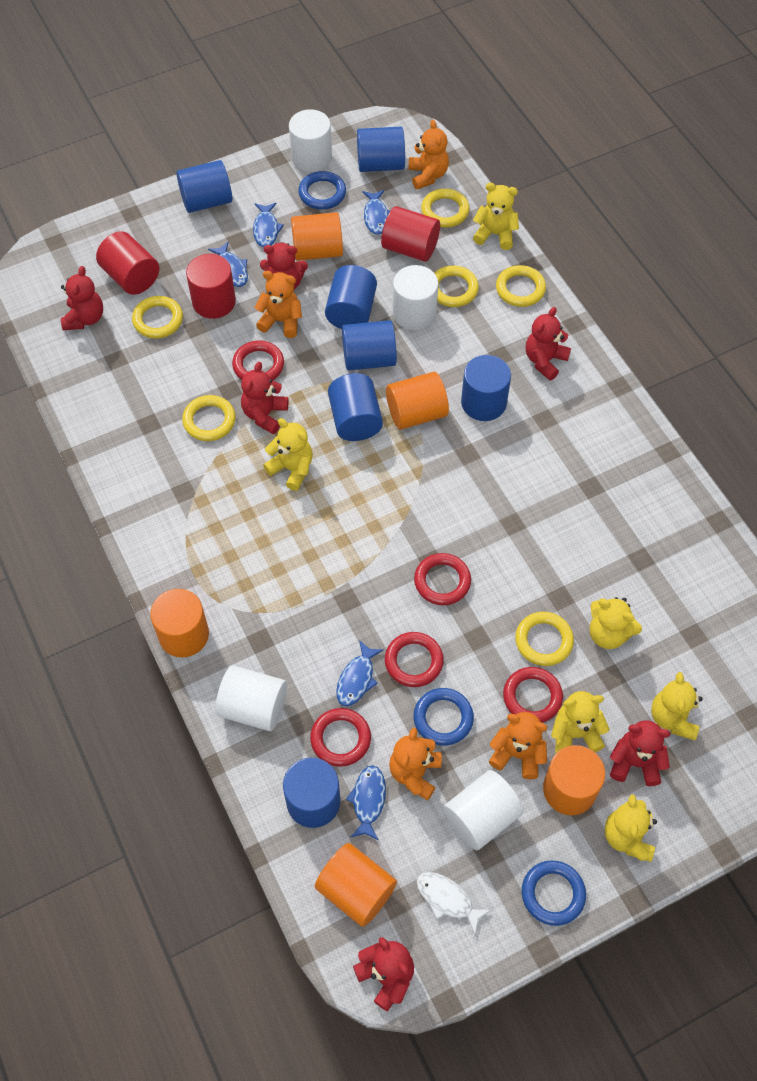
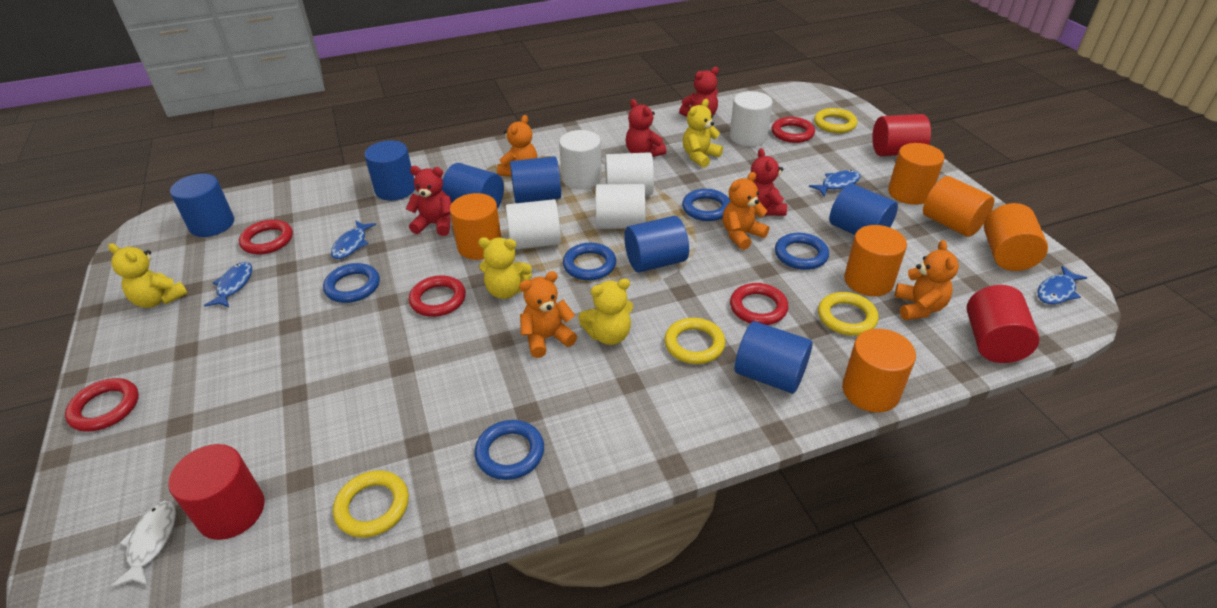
blue fish: [208,241,248,287] [253,203,284,247] [336,640,384,706] [346,765,386,841] [363,190,391,235] = 5 -> [204,262,252,307] [331,221,376,259] [809,170,860,196] [1037,266,1088,304] = 4
blue ring: [298,171,346,210] [413,688,474,746] [522,860,586,926] = 3 -> [323,263,380,303] [474,420,544,480] [563,243,616,280] [682,189,731,221] [775,233,829,270] = 5
orange cylinder: [150,589,209,657] [291,212,343,261] [315,843,397,927] [386,372,449,430] [543,745,605,815] = 5 -> [450,193,502,260] [842,329,916,412] [844,225,907,296] [888,143,944,205] [923,176,995,237] [984,203,1048,271] = 6
red teddy bear: [61,266,103,330] [241,362,289,434] [260,242,308,290] [353,937,414,1011] [526,307,571,380] [610,720,671,786] = 6 -> [406,166,452,236] [626,99,666,157] [679,67,719,117] [751,148,787,216] = 4
white cylinder: [215,666,287,731] [289,109,332,172] [393,265,438,330] [443,770,524,850] = 4 -> [506,199,561,250] [559,130,602,189] [595,184,646,229] [605,152,654,195] [730,91,773,146] = 5
yellow ring: [132,296,183,339] [182,395,236,441] [421,188,470,228] [435,266,479,307] [496,265,546,307] [515,612,574,666] = 6 -> [333,470,409,538] [665,318,725,364] [814,108,857,133] [818,292,879,336] = 4
yellow teddy bear: [263,418,313,491] [473,183,519,250] [551,691,610,753] [590,597,642,649] [605,794,657,862] [651,672,703,741] = 6 -> [108,243,188,308] [478,237,532,299] [578,278,633,345] [683,99,723,168] = 4

